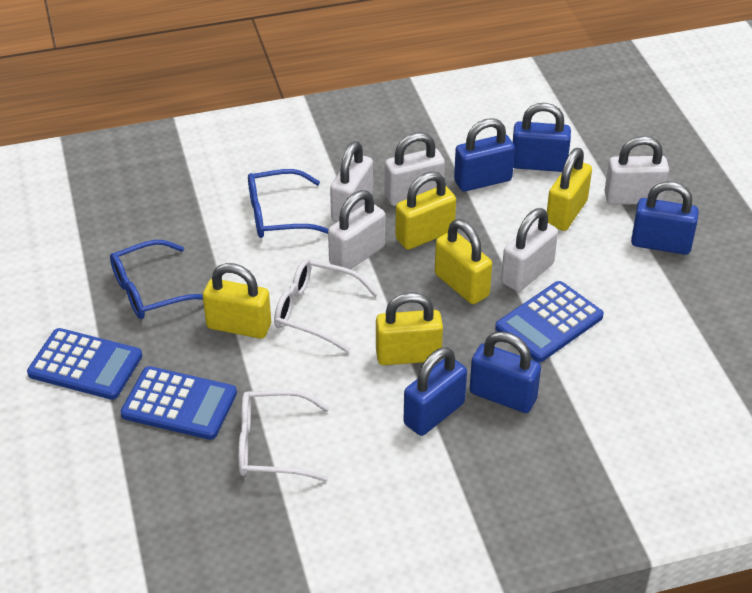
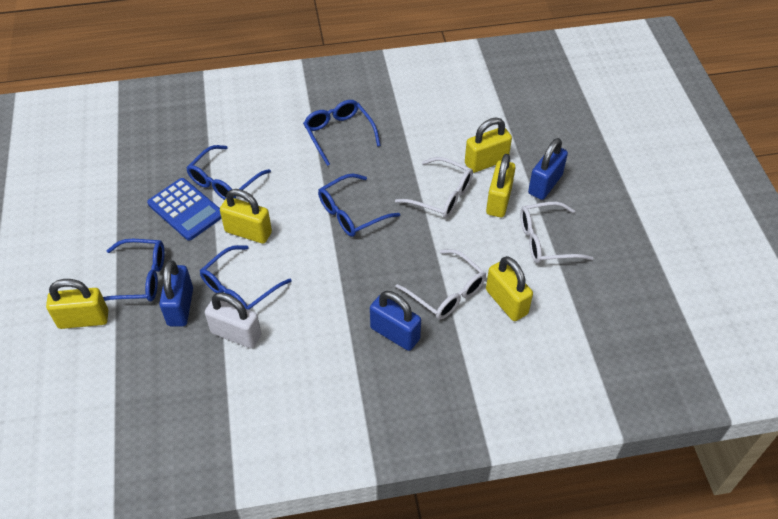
blue calculator: [27,328,142,400] [120,366,237,440] [495,281,604,362] = 3 -> [147,178,222,240] = 1
blue glasses: [110,240,203,319] [248,169,329,238] = 2 -> [103,239,165,301] [186,145,271,200] [200,245,292,310] [303,100,381,166] [318,174,400,237] = 5
blue padlock: [404,347,467,436] [454,118,515,192] [470,331,541,413] [513,103,571,172] [631,181,699,255] = 5 -> [159,260,193,326] [370,291,421,351] [528,138,568,200] = 3
white glasses: [238,390,329,482] [274,259,379,353] = 2 -> [395,157,473,218] [395,249,486,320] [520,202,593,264] = 3
white padlock: [328,190,385,270] [330,141,373,222] [385,132,445,206] [501,208,558,292] [604,136,669,205] = 5 -> [205,292,262,348] = 1

